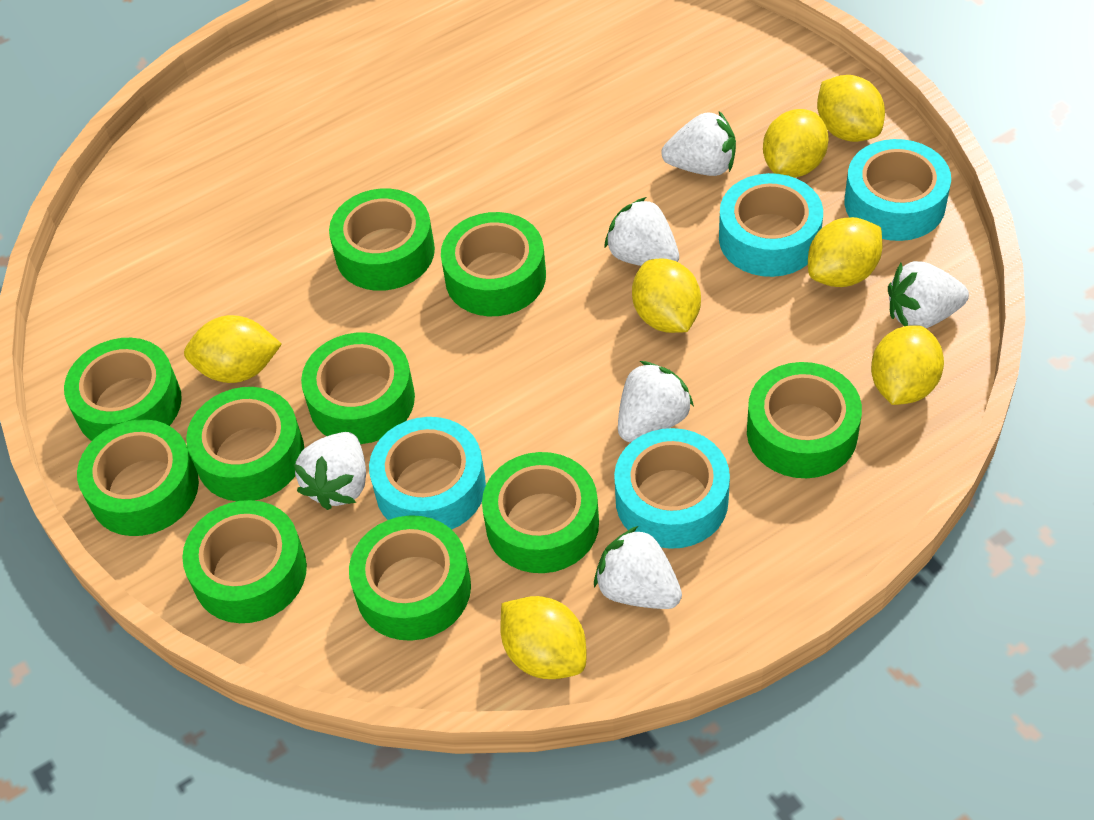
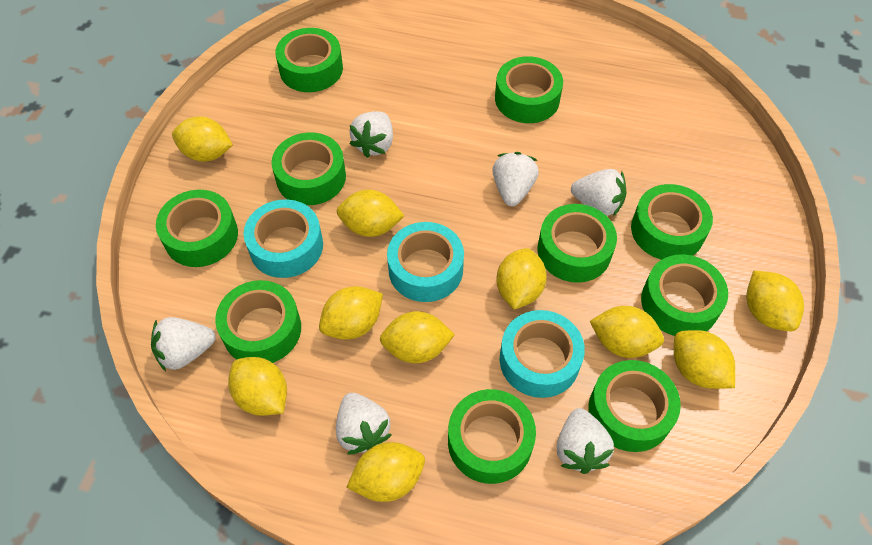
turquoise tape: [369,417,486,530] [614,428,730,549] [719,173,823,277] [845,139,951,241] = 4 -> [244,200,323,278] [387,222,464,302] [500,310,585,398] = 3
yellow lemon: [184,315,282,383] [500,596,586,679] [632,259,701,333] [763,109,829,178] [808,217,882,287] [817,75,885,142] [871,325,944,405] = 7 -> [172,116,233,162] [228,357,287,416] [319,286,383,340] [337,190,404,237] [346,442,425,502] [380,311,455,363] [496,248,547,310] [590,306,664,358] [674,330,735,389] [746,271,804,331] = 10

